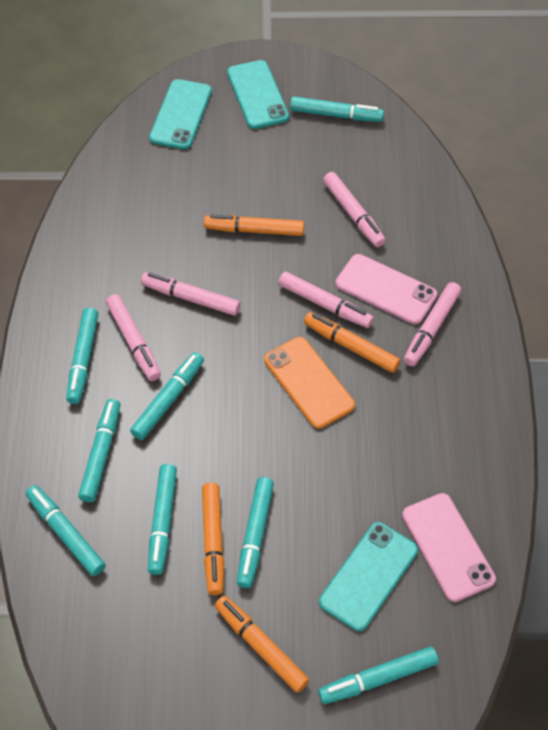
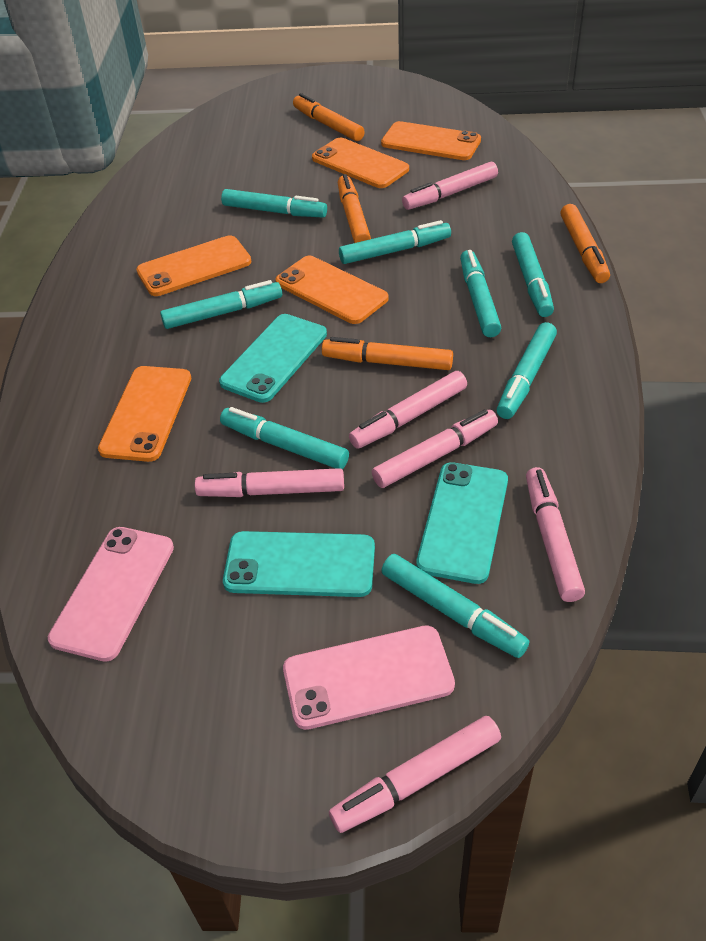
orange phone: [264,337,355,429] = 1 -> [98,366,191,462] [136,235,252,296] [275,256,388,324] [312,138,409,188] [381,121,481,160] = 5
pink marker: [106,294,161,381] [141,272,240,316] [278,271,374,328] [323,172,386,247] [404,282,461,366] = 5 -> [195,468,344,497] [329,716,501,833] [349,371,467,449] [372,409,498,488] [402,162,498,210] [526,467,585,602] = 6

